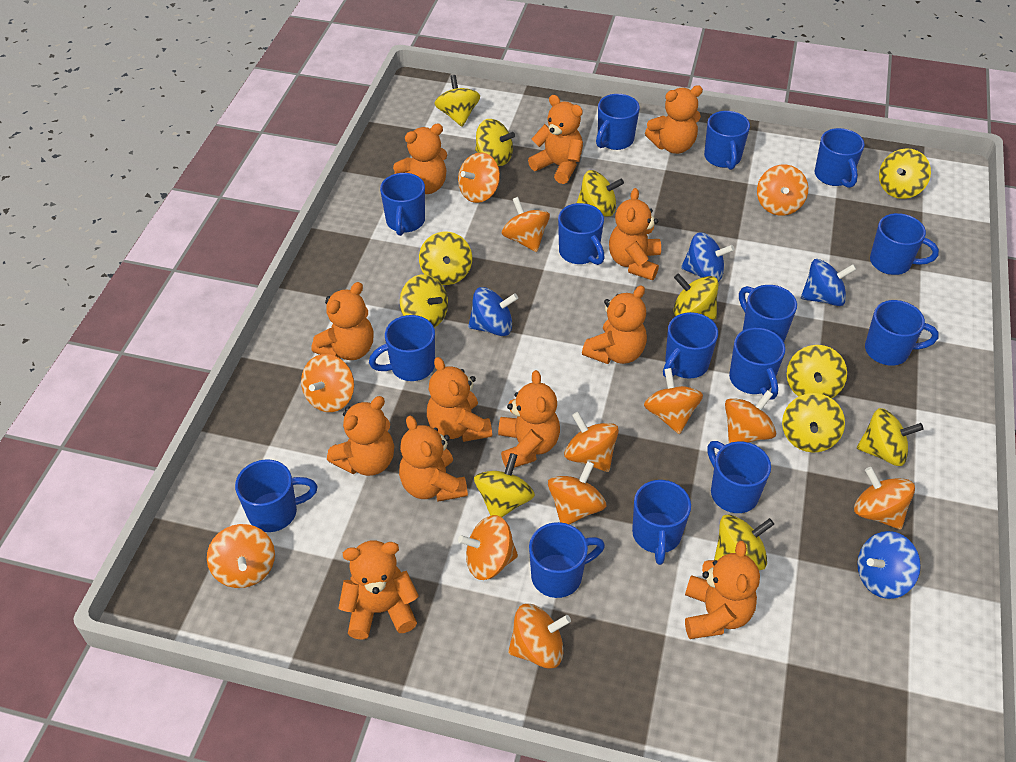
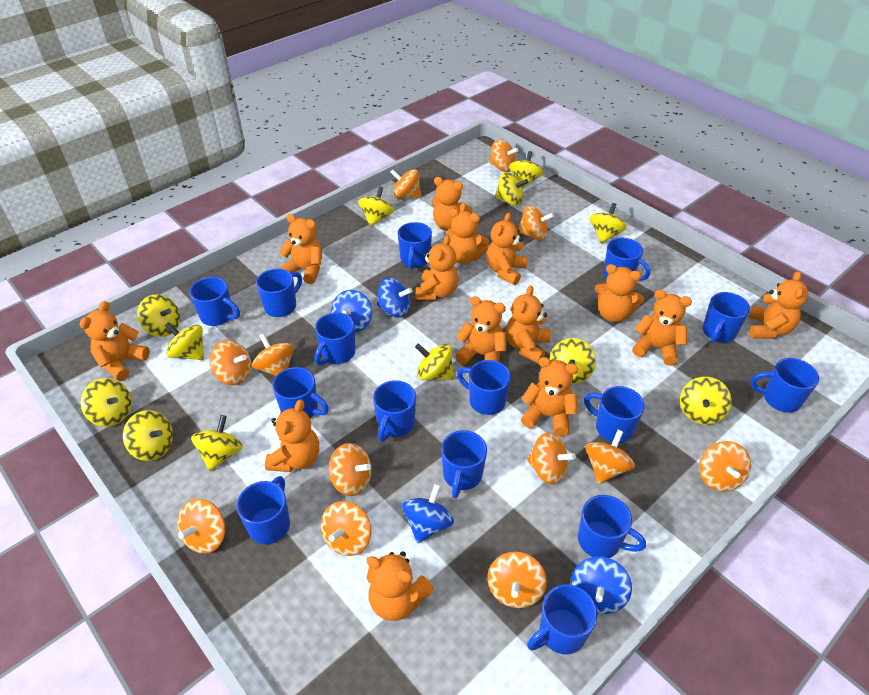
orange teddy bear: [311,282,374,360] [327,396,394,476] [338,541,419,640] [393,124,447,194] [399,416,468,502] [427,357,492,442] [498,370,560,468] [528,95,583,184] [582,285,647,364] [609,188,661,280] [645,85,703,154] [685,541,760,639] = 12 -> [80,301,150,381] [265,399,319,472] [279,214,322,284] [367,551,434,621] [416,235,459,301] [432,177,473,231] [446,208,489,264] [456,296,507,364] [486,213,527,285] [506,285,551,363] [521,357,578,436] [595,264,644,322] [632,290,692,366] [748,271,808,339] = 14

